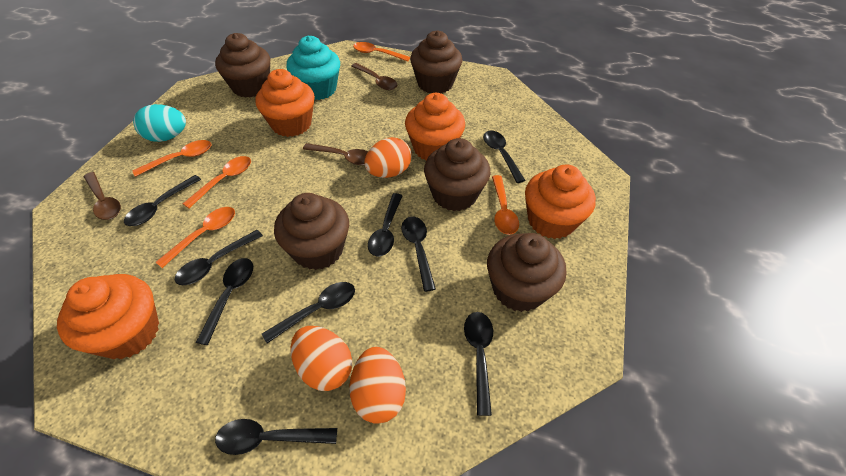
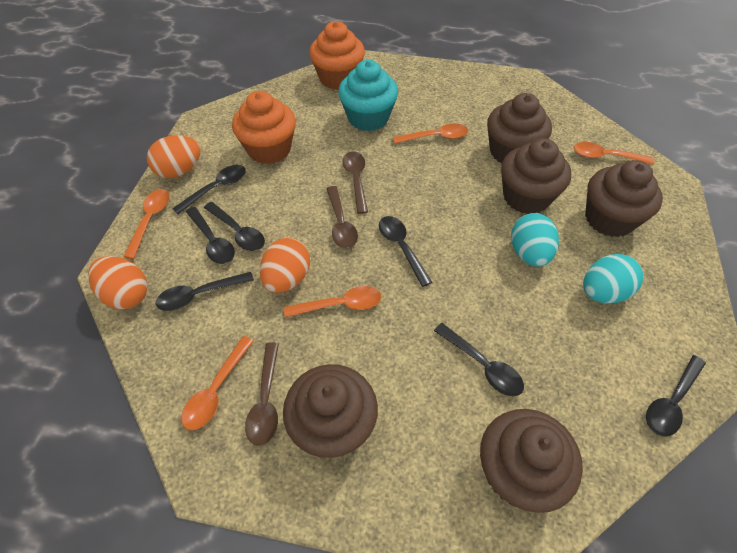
black spoon: [124,175,201,226] [175,230,263,285] [196,258,253,345] [215,419,337,455] [262,282,355,343] [368,193,403,256] [401,217,436,292] [464,312,493,416] [483,130,526,183] = 9 -> [156,272,254,311] [172,165,246,214] [186,207,235,264] [204,202,265,251] [379,216,432,287] [434,323,524,396] [646,355,706,437] = 7
orange cupcake: [57,274,159,359] [256,69,315,137] [405,93,465,160] [525,164,596,239] = 4 -> [232,91,296,164] [309,21,365,90] = 2
turquoise egg: [133,104,186,142] = 1 -> [511,213,559,267] [583,254,644,304] = 2

